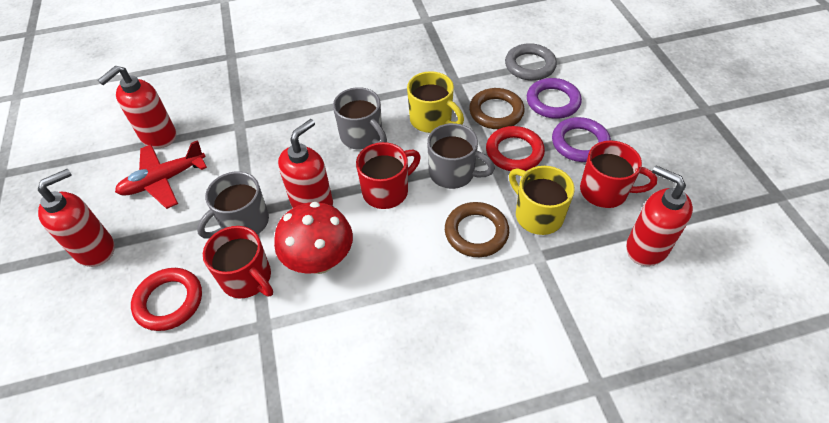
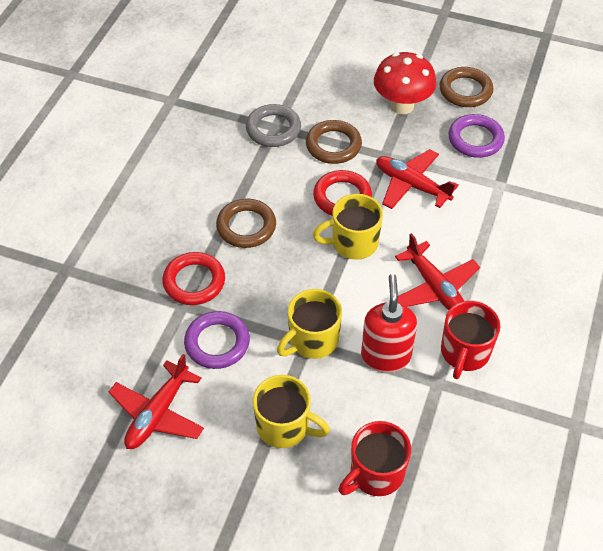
brown ring: [445,202,509,257] [469,88,525,129] = 2 -> [216,199,276,248] [306,120,362,164] [440,67,493,107] = 3
grey mug: [197,171,269,239] [333,87,387,150] [427,123,495,189] = 3 -> none = 0
red mug: [203,226,273,298] [356,142,421,209] [580,140,657,208] = 3 -> [338,421,411,496] [441,301,500,379] = 2
red plane: [115,140,207,209] = 1 -> [109,354,204,449] [376,149,459,209] [395,233,480,310] = 3
red soap dispenser: [38,169,115,267] [98,65,176,148] [278,119,333,208] [626,165,693,266] = 4 -> [361,274,417,373] = 1
yellow mug: [407,71,464,133] [509,166,575,235] = 2 -> [253,375,330,448] [277,289,342,359] [313,194,383,260] = 3

